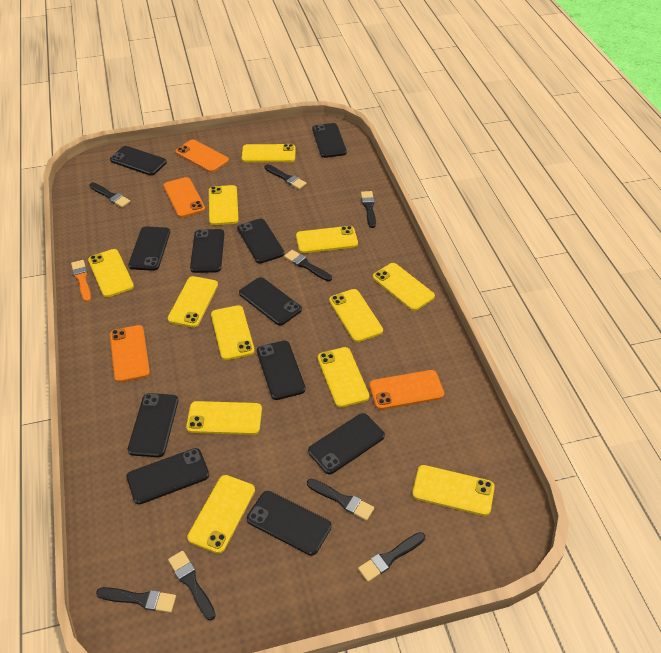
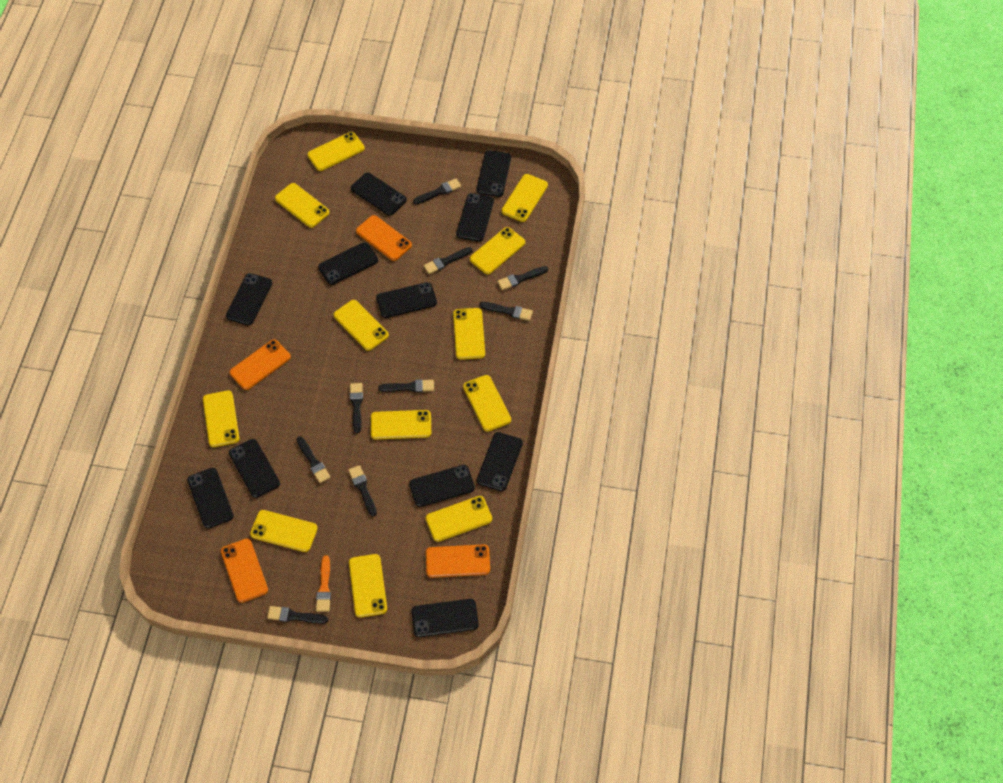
black brush: [89,183,130,208] [96,587,176,613] [168,551,216,620] [265,164,307,189] [284,250,332,281] [307,479,374,521] [358,532,425,582] [361,191,376,228] = 8 -> [267,606,328,624] [296,436,331,483] [348,465,377,517] [350,383,363,433] [378,379,434,392] [413,179,461,204] [424,247,473,274] [479,302,533,321] [497,266,548,290] = 9

